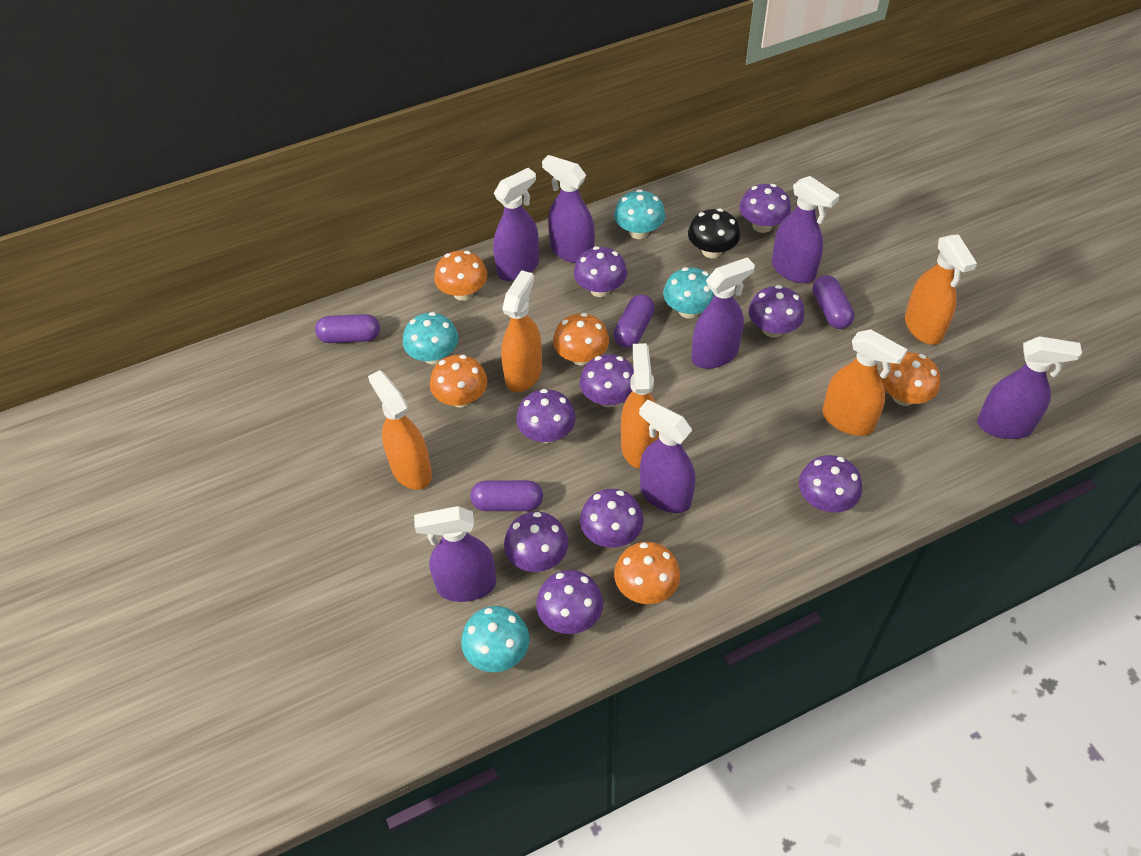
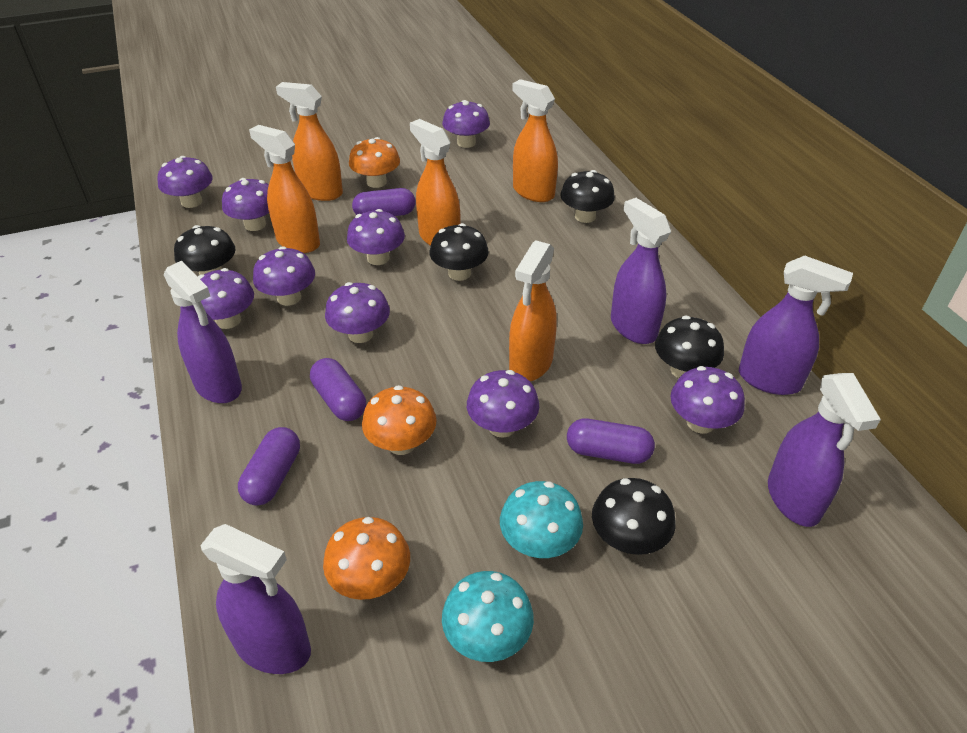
black mushroom: [688,208,740,258] = 1 -> [174,225,236,275] [429,223,489,281] [560,170,615,223] [592,478,676,555] [655,315,724,378] = 5
orange mushroom: [430,355,487,408] [434,251,488,301] [553,313,609,365] [614,542,680,604] [880,352,940,406] = 5 -> [323,517,410,600] [349,137,400,188] [362,385,437,455] = 3
purple spray bottle: [414,506,496,602] [493,168,539,281] [542,155,595,263] [639,400,696,513] [691,257,755,369] [772,176,839,283] [977,336,1082,439] = 7 -> [164,261,242,403] [200,524,311,674] [611,198,671,344] [739,256,853,395] [768,373,881,527] = 5
turquoise mushroom: [402,312,459,364] [461,606,529,672] [614,189,666,239] [663,267,714,319] = 4 -> [442,571,534,662] [500,481,583,558] = 2

